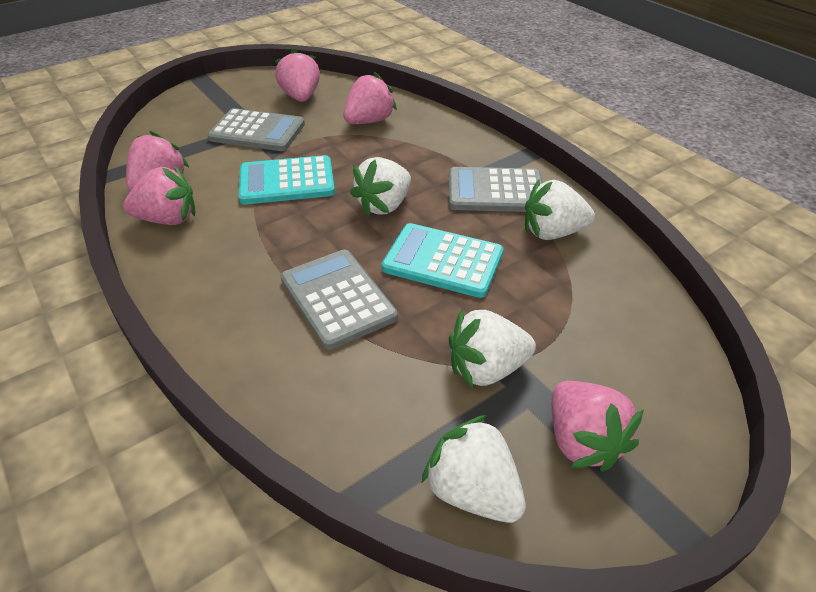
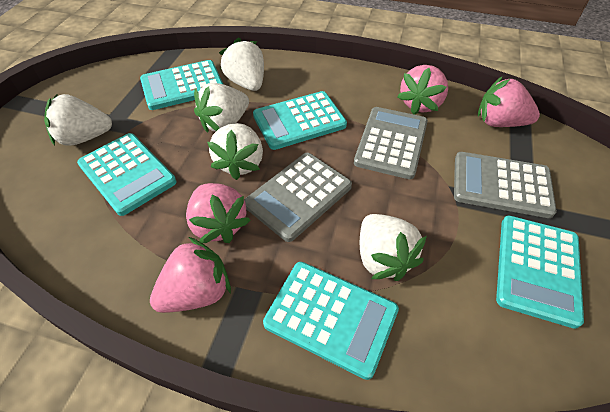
pink strawberry: [123,166,195,225] [126,131,190,191] [275,49,320,102] [343,72,397,124] [552,381,644,472] = 5 -> [150,237,231,313] [186,183,251,244] [397,65,448,115] [478,76,540,127] = 4
turquoise calculator: [239,155,335,204] [382,223,504,298] = 2 -> [77,133,176,216] [140,60,224,110] [253,91,347,150] [263,262,399,380] [496,216,584,329] = 5
white strawberry: [350,157,411,216] [422,415,526,523] [449,309,536,389] [525,180,595,240] = 4 -> [44,94,112,146] [194,83,249,133] [207,123,263,180] [219,38,264,91] [360,214,427,281] = 5

